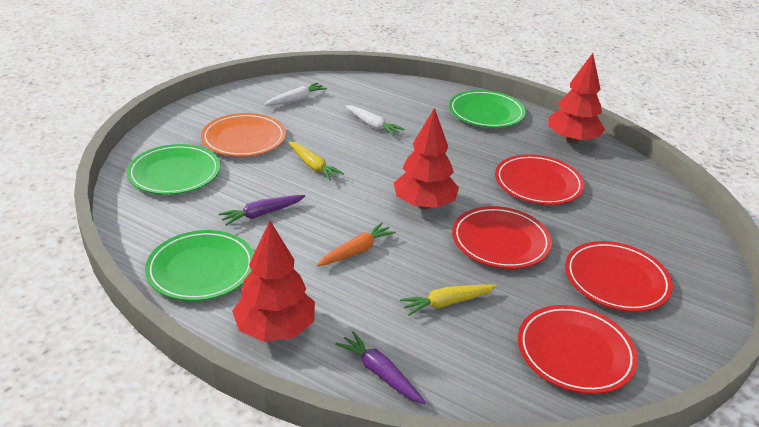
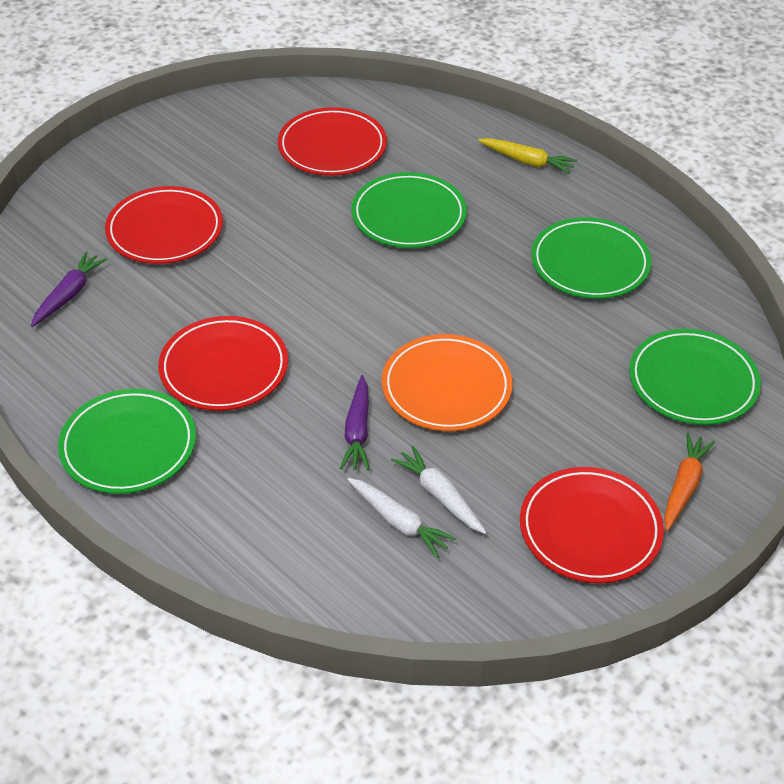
green plate: [127,144,220,195] [145,230,254,301] [449,90,526,128] = 3 -> [58,389,196,494] [351,172,467,248] [531,217,651,299] [629,329,761,425] = 4
red tree: [232,221,315,342] [394,108,459,209] [548,53,605,144] = 3 -> none = 0
yellow carrot: [288,142,344,181] [400,284,497,316] = 2 -> [478,138,577,174] = 1

